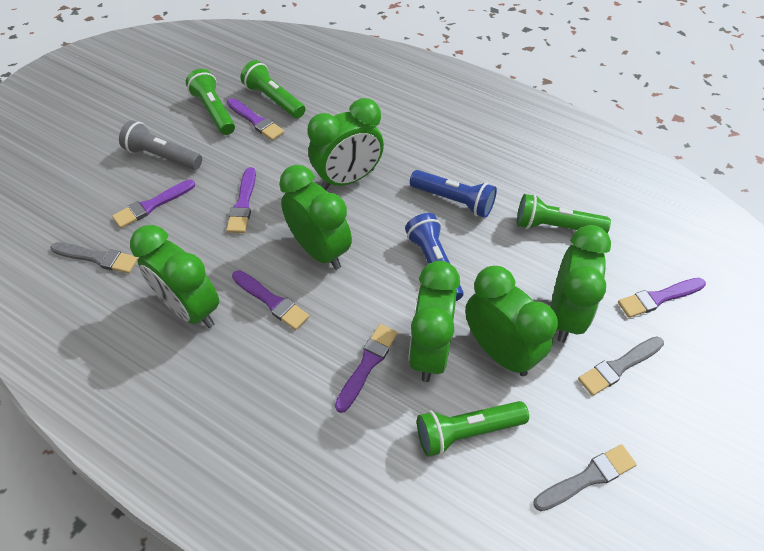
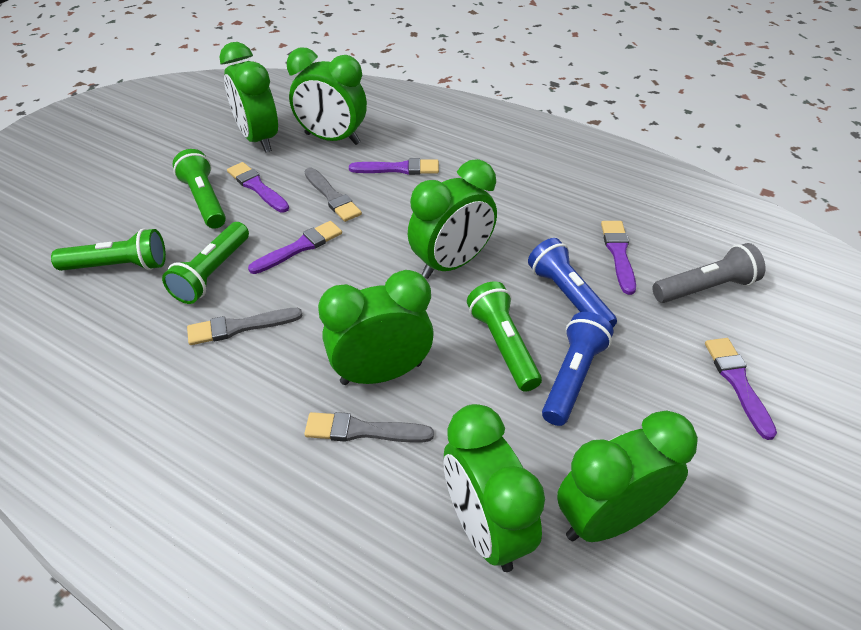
purple brush: [112,179,195,228] [226,167,256,233] [227,98,284,141] [232,270,309,330] [335,324,398,413] [618,278,706,318] = 6 -> [227,162,289,212] [248,221,342,274] [349,158,439,175] [601,221,636,295] [705,338,777,440] = 5

